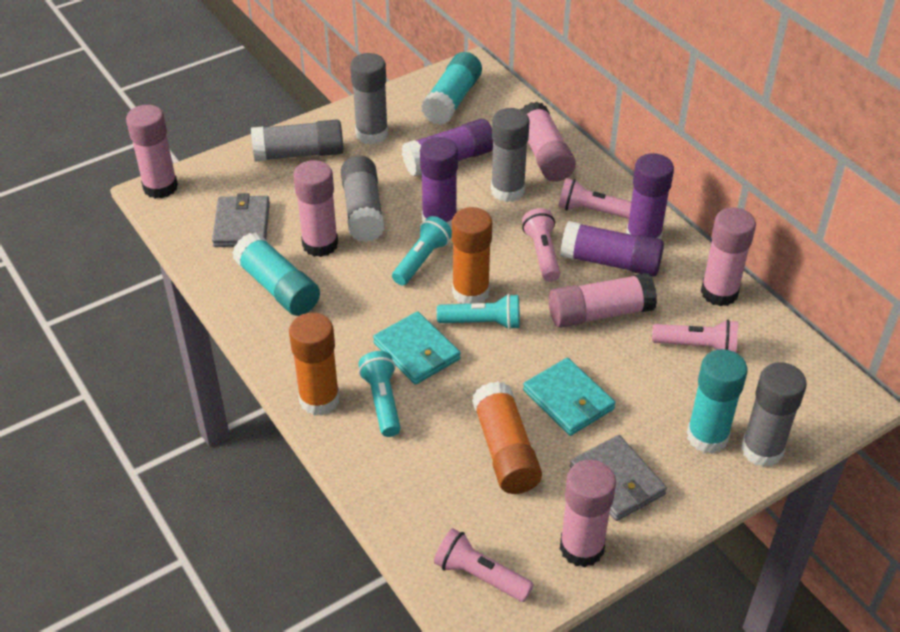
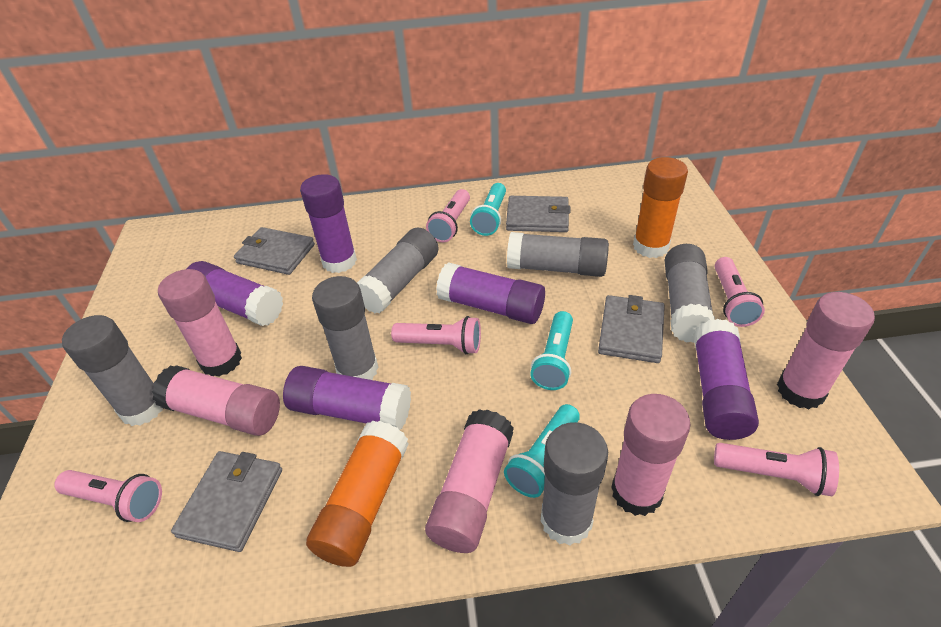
grey glue stick: [251,119,344,162] [341,155,385,242] [350,53,388,145] [491,108,530,202] [741,362,807,467] = 5 -> [62,315,163,426] [312,276,379,380] [357,228,439,313] [507,232,609,277] [540,422,608,546] [665,244,715,343] = 6
grey wallet: [212,193,270,247] [570,435,667,521] = 2 -> [171,451,282,552] [234,227,315,275] [506,196,571,232] [598,295,665,363] = 4
orange glue stick: [289,313,340,415] [452,207,492,304] [472,381,542,494] = 3 -> [306,421,409,567] [633,157,688,258] = 2
pink flashlight: [434,528,534,602] [522,208,560,282] [558,178,631,219] [652,320,738,353] = 4 -> [54,470,162,522] [391,316,481,354] [426,189,470,242] [714,443,839,496] [715,257,765,327] = 5
pink glue stick: [126,105,178,199] [293,160,338,257] [520,102,576,182] [549,273,657,328] [560,460,616,567] [701,207,756,306] = 6 -> [152,365,280,436] [158,269,242,377] [425,409,514,553] [611,394,691,516] [777,292,875,409] = 5
purple glue stick: [402,119,493,176] [420,137,458,230] [560,221,664,276] [626,153,674,240] = 4 -> [187,261,283,326] [283,366,411,430] [300,174,357,273] [436,262,545,324] [693,319,759,440] = 5
turquoise glue stick: [232,233,320,316] [421,52,482,125] [687,349,748,454] = 3 -> none = 0
turquoise wallet: [373,311,461,385] [523,358,616,436] = 2 -> none = 0

